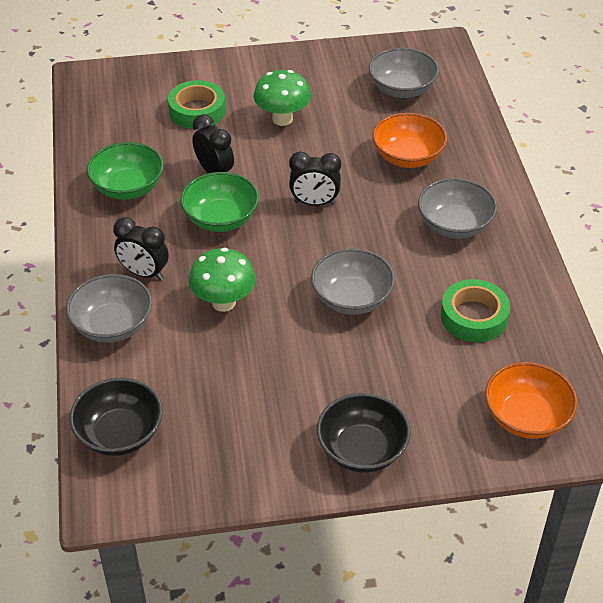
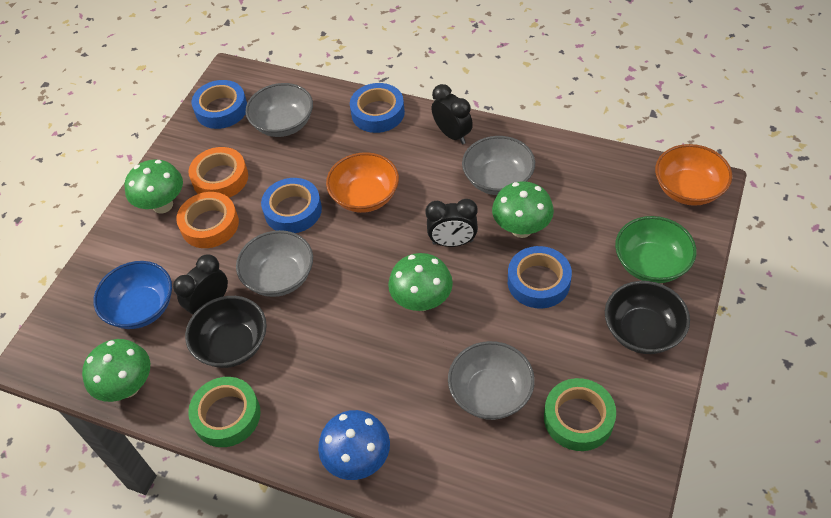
blue bowl: none = 0 -> [93,261,172,329] = 1
blue mushroom: none = 0 -> [318,410,390,480] = 1
blue tape: none = 0 -> [192,80,247,129] [261,178,322,233] [350,83,405,133] [508,246,572,308] = 4
green bowl: [87,142,164,200] [180,172,259,232] = 2 -> [615,216,697,283] = 1
green mushroom: [189,248,256,312] [253,70,311,126] = 2 -> [82,339,150,402] [124,159,183,213] [388,253,453,311] [492,181,554,238] = 4
orange tape: none = 0 -> [176,192,239,248] [188,147,248,198] = 2

